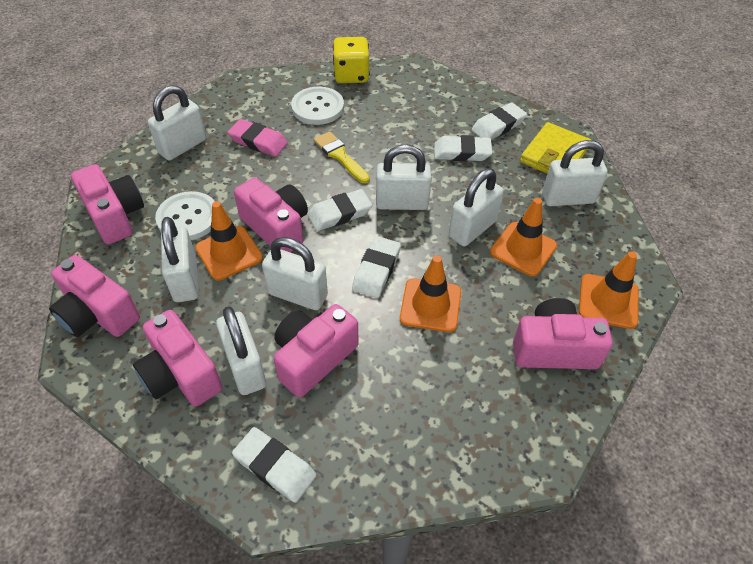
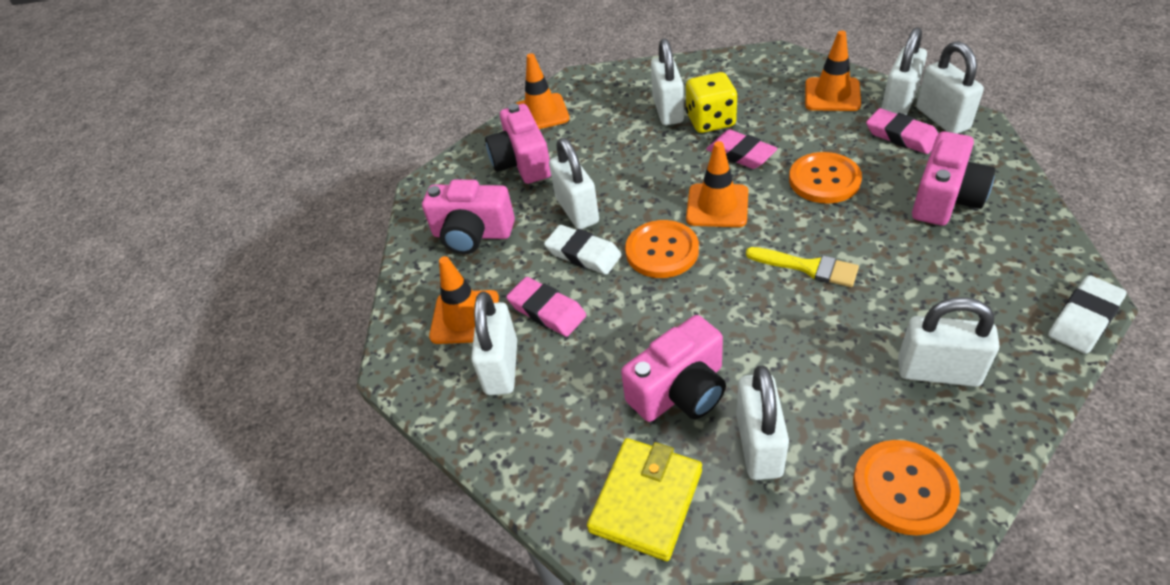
orange button: none = 0 -> [625,220,699,278] [789,152,862,204] [853,440,960,536] = 3
pink camera: [49,255,140,337] [71,164,144,245] [133,310,222,406] [234,178,308,252] [274,304,359,398] [513,298,613,369] = 6 -> [422,180,515,254] [485,104,551,184] [621,315,726,422] [912,131,995,226] = 4
pink eraser: [228,119,288,157] = 1 -> [506,277,587,337] [706,129,778,169] [866,108,938,154] = 3
white button: [155,191,215,240] [291,87,344,125] = 2 -> none = 0
white eraser: [232,427,316,503] [307,189,372,231] [352,236,401,298] [434,135,492,161] [472,102,527,140] = 5 -> [544,225,622,275] [1048,275,1127,354] = 2

